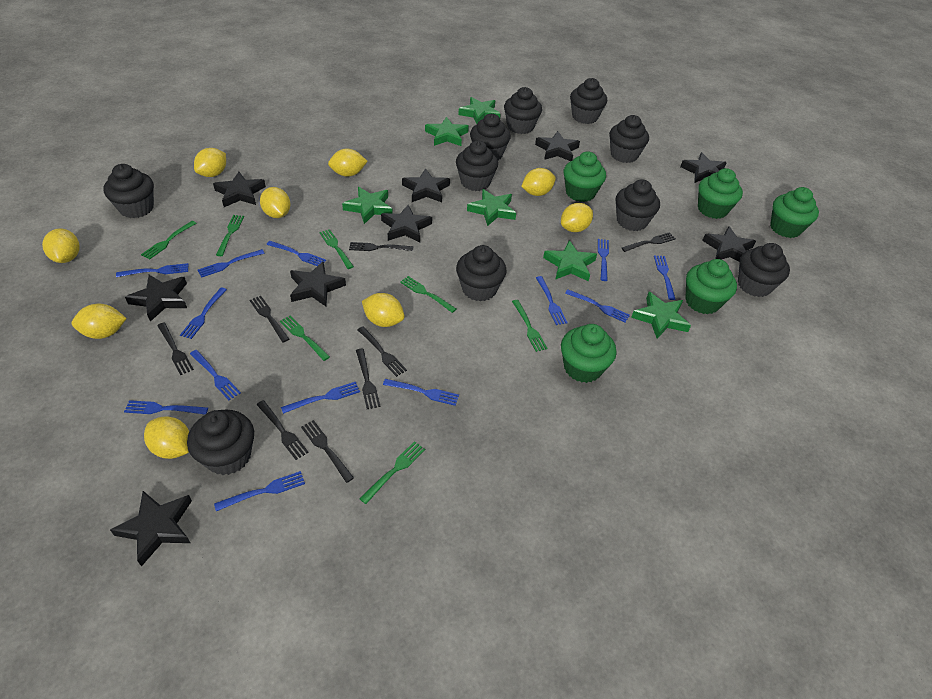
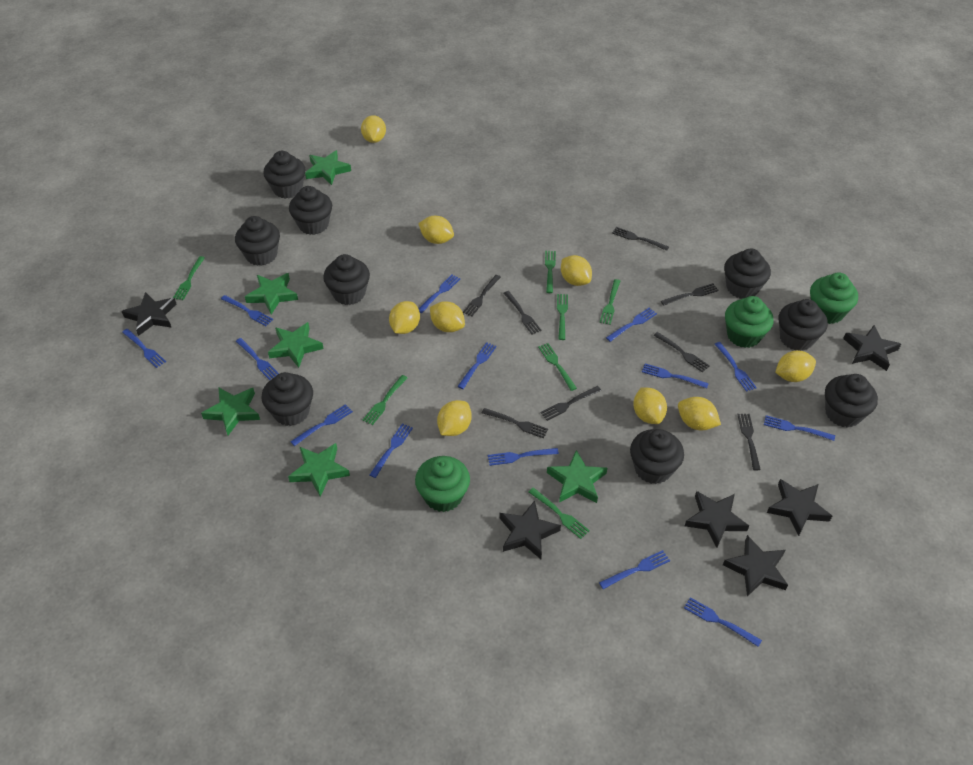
black cupcake: [104,164,154,218] [187,410,254,475] [456,141,498,191] [456,245,507,302] [470,114,510,161] [504,87,542,134] [570,78,607,124] [609,115,649,163] [615,179,660,231] [738,243,790,297] = 10 -> [235,216,280,266] [262,372,313,426] [263,151,305,199] [289,186,332,235] [323,254,370,305] [630,429,684,484] [724,249,771,299] [779,299,828,351] [825,374,878,428] = 9
black star: [110,491,192,567] [125,275,187,322] [213,172,266,207] [290,262,346,306] [381,205,432,242] [402,169,450,202] [535,131,580,161] [680,152,727,183] [702,226,756,262] = 9 -> [122,292,176,336] [500,501,561,559] [685,491,749,548] [723,535,788,597] [767,479,832,536] [843,325,901,371] = 6
blue fork: [116,263,189,277] [124,400,208,415] [180,287,227,339] [190,350,241,400] [197,249,265,278] [214,471,305,511] [266,241,326,266] [281,382,360,414] [383,379,459,406] [536,276,568,325] [565,289,630,322] [598,239,609,281] [654,256,675,300] = 13 -> [122,329,166,368] [221,295,273,326] [236,338,279,380] [290,404,353,446] [370,423,413,478] [419,274,460,313] [457,342,497,389] [488,448,559,466] [599,550,670,589] [606,308,657,342] [642,363,709,388] [684,597,762,647] [715,342,757,392] [764,415,835,441] = 14
green cupcake: [561,324,617,383] [563,152,606,202] [685,259,737,314] [698,168,743,219] [770,187,819,238] = 5 -> [415,456,470,512] [725,296,774,348] [810,273,858,324] = 3

